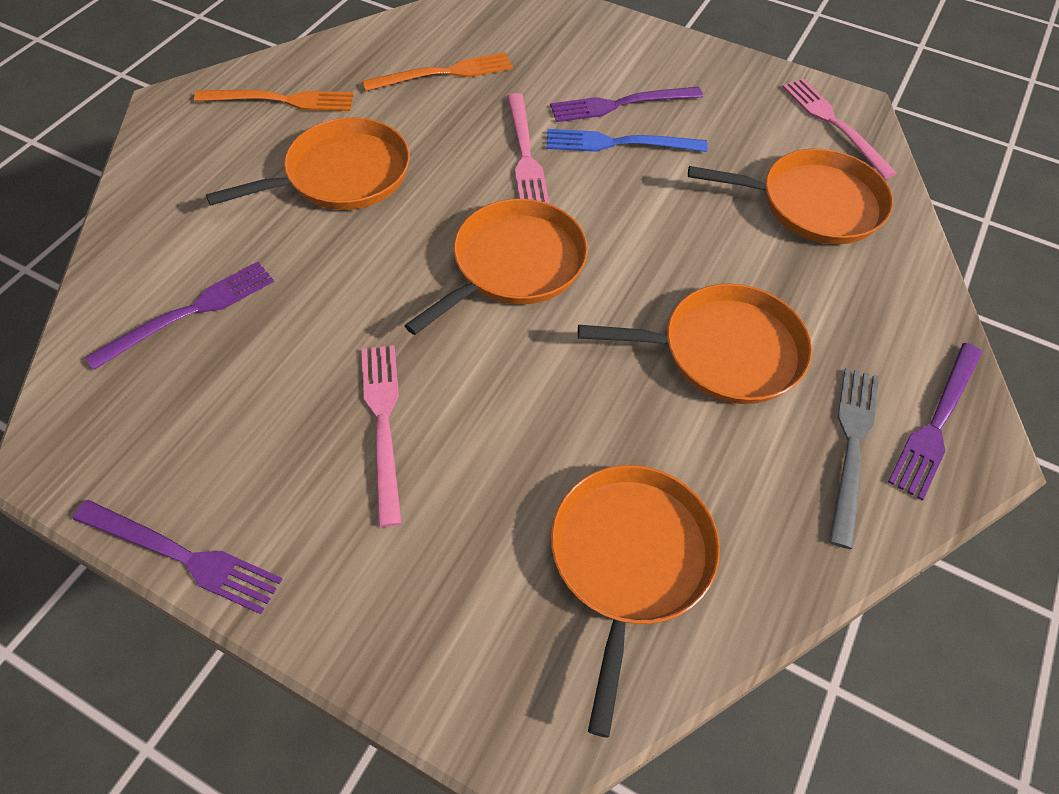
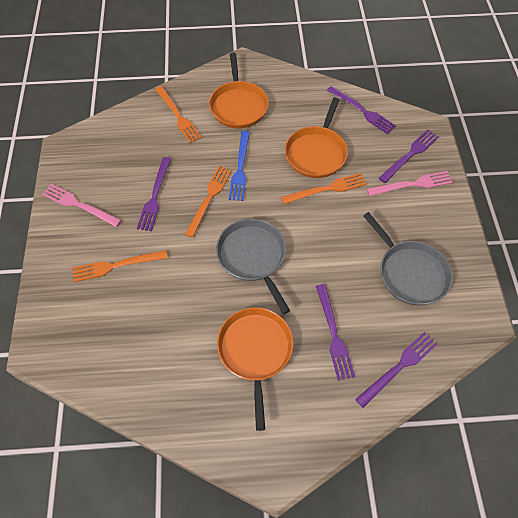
grey fork: [829,368,879,549] = 1 -> none = 0
grey pan: none = 0 -> [216,219,290,314] [363,212,453,306] = 2
orange fork: [194,90,354,111] [362,52,513,91] = 2 -> [72,250,168,282] [155,86,202,143] [185,166,232,238] [281,173,367,204] = 4
orange pan: [206,117,410,210] [404,199,588,335] [551,465,720,738] [578,283,812,404] [688,148,893,245] = 5 -> [209,52,268,128] [217,307,293,431] [285,98,348,178] = 3
pink fork: [361,345,402,527] [507,93,550,204] [782,79,897,179] = 3 -> [42,184,121,227] [367,171,453,196] = 2
purple fork: [73,500,283,614] [85,262,274,370] [550,87,703,122] [888,343,982,500] = 4 -> [137,157,171,231] [316,284,355,380] [327,86,396,134] [355,332,437,408] [379,129,439,183] = 5

